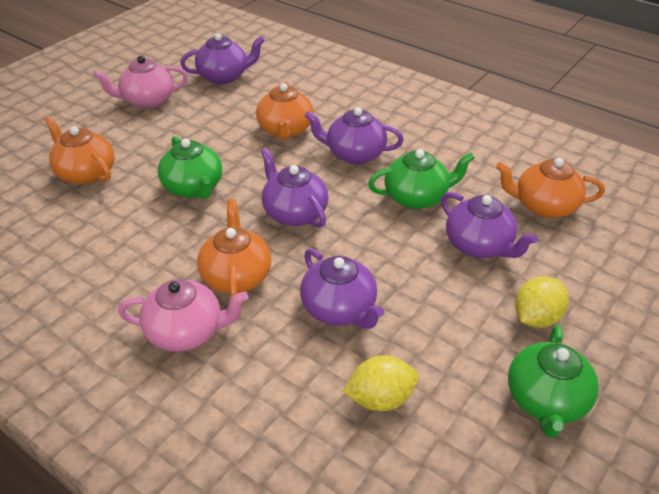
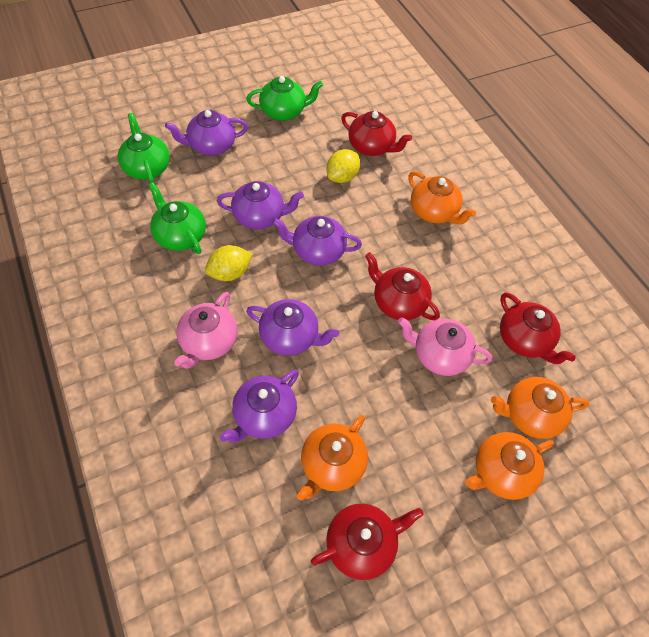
red teapot: none = 0 -> [311,503,424,580] [341,111,412,156] [365,252,440,320] [500,292,576,364] = 4

